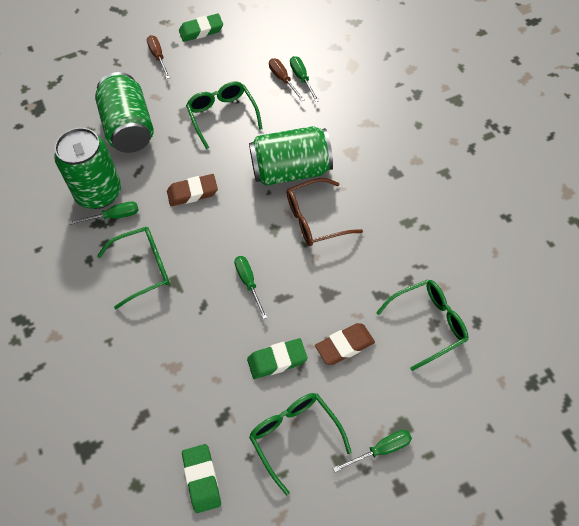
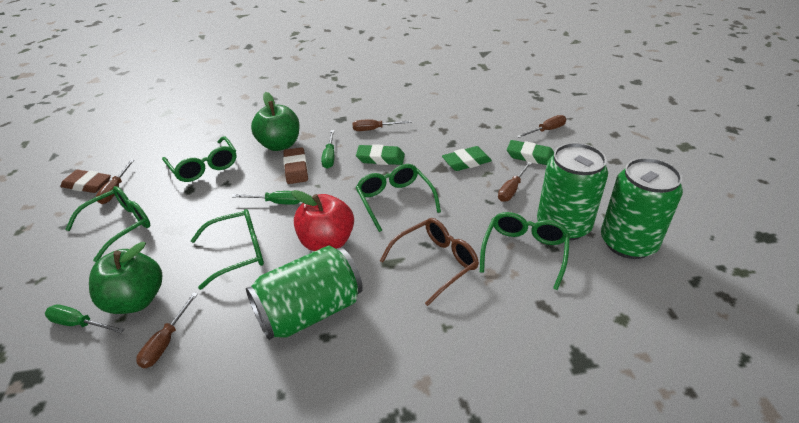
brown screwdriver: [147,35,170,79] [269,58,305,101] = 2 -> [96,160,134,204] [136,292,198,368] [352,119,412,131] [498,162,532,202] [517,115,567,138] = 5
green apple: none = 0 -> [89,241,162,314] [251,92,300,151] = 2
green glasses: [97,227,170,309] [186,81,263,149] [249,393,352,495] [376,280,468,371] = 4 -> [65,186,150,262] [162,136,236,182] [191,209,264,290] [356,164,441,232] [480,212,570,290] = 5
green screwdriver: [68,201,138,225] [234,256,267,319] [290,56,319,102] [333,430,412,472] = 4 -> [45,305,124,333] [231,191,300,205] [321,130,335,169] = 3
red apple: none = 0 -> [291,190,354,251] = 1

